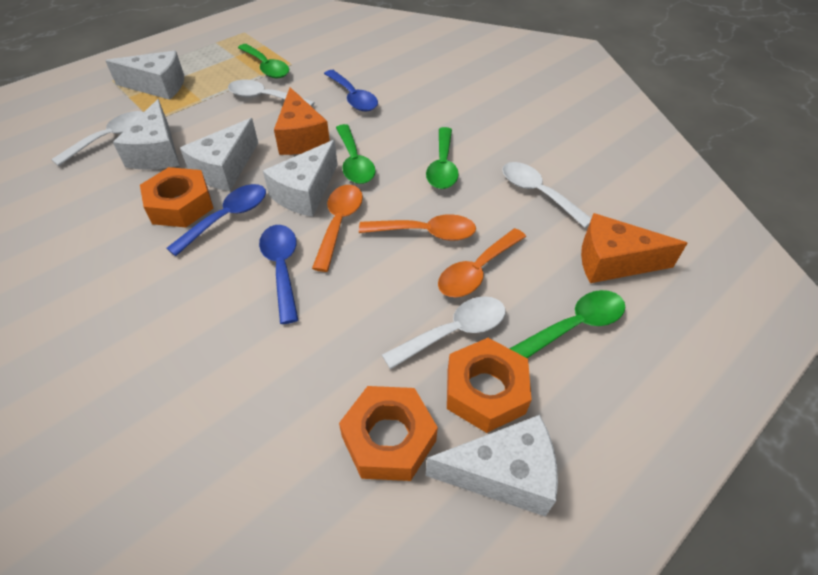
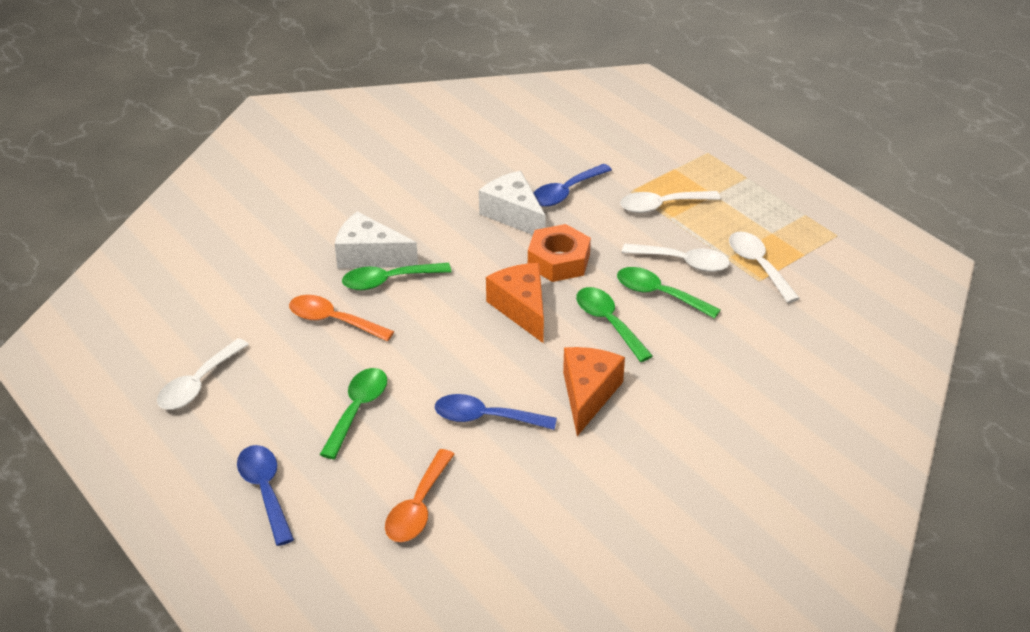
orange nut: [140,167,214,227] [339,386,438,481] [447,338,532,433] = 3 -> [528,224,591,282] = 1
orange spoon: [312,185,363,272] [359,214,476,241] [438,228,526,297] = 3 -> [289,295,394,341] [385,449,455,542] = 2
white cheese: [105,51,184,100] [113,99,180,170] [180,118,258,191] [263,140,338,217] [425,415,558,517] = 5 -> [335,211,418,268] [479,171,546,235] = 2

